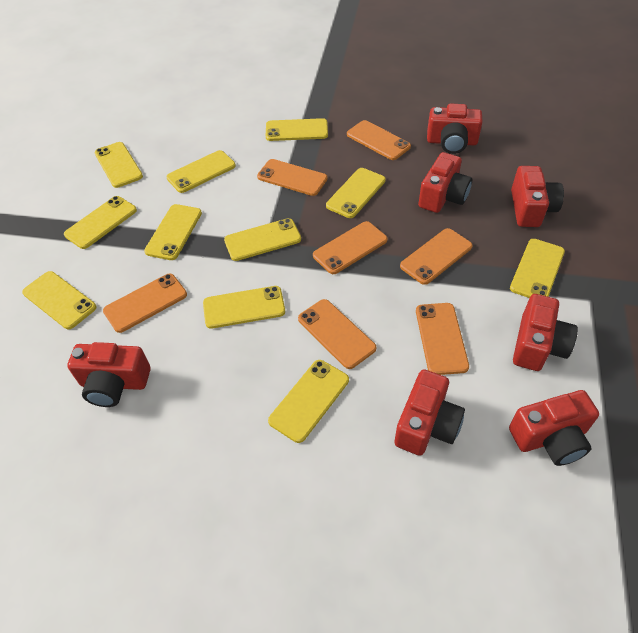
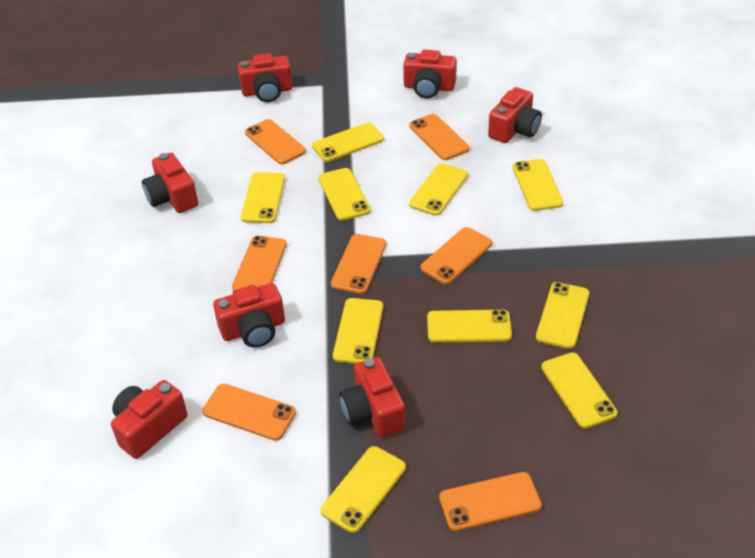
yellow phone: [22,271,97,329] [64,196,137,249] [94,142,143,188] [144,204,202,260] [167,150,236,193] [203,286,285,329] [224,218,301,261] [266,118,328,141] [268,360,349,443] [326,168,386,218] [510,239,565,298] = 11 -> [241,172,285,223] [312,122,384,162] [318,168,371,221] [321,446,406,533] [333,298,383,364] [409,163,468,216] [427,310,512,343] [512,159,563,211] [536,282,589,349] [541,352,618,429] = 10

